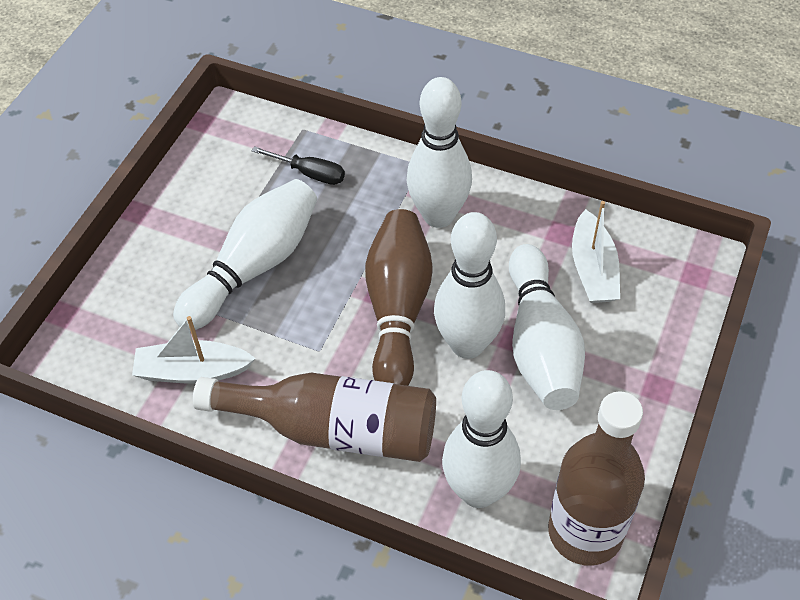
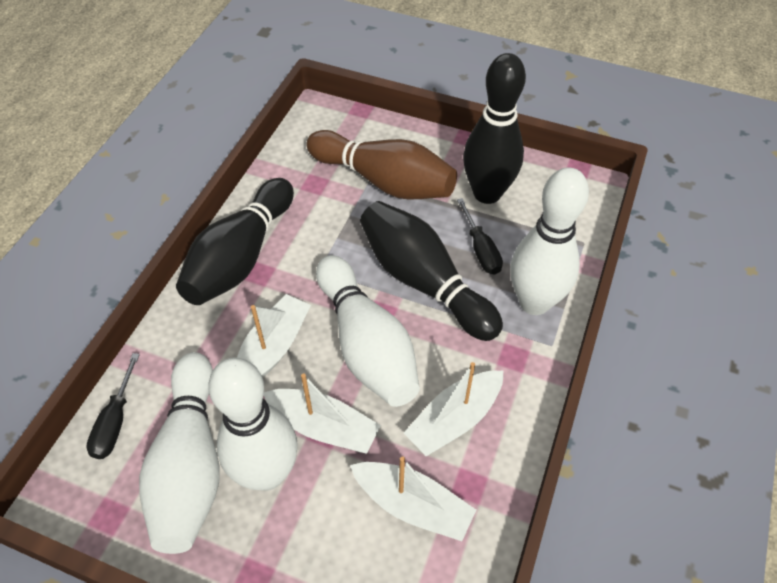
black bowling pin: none = 0 -> [176,178,294,305] [360,201,503,341] [463,53,526,204] = 3
black screwdriver: [252,146,345,185] = 1 -> [86,353,140,459] [457,198,503,274] = 2
brown bottle: [193,373,436,462] [548,391,645,566] = 2 -> none = 0
white boat: [132,316,256,384] [572,201,620,303] = 2 -> [237,294,311,378] [264,373,381,454] [350,456,476,541] [404,362,503,456] = 4
white bowling pin: [173,179,317,331] [406,77,472,228] [434,212,505,359] [442,370,521,508] [509,244,585,410] = 5 -> [139,352,219,554] [208,357,298,491] [316,255,420,407] [510,167,589,315] = 4

